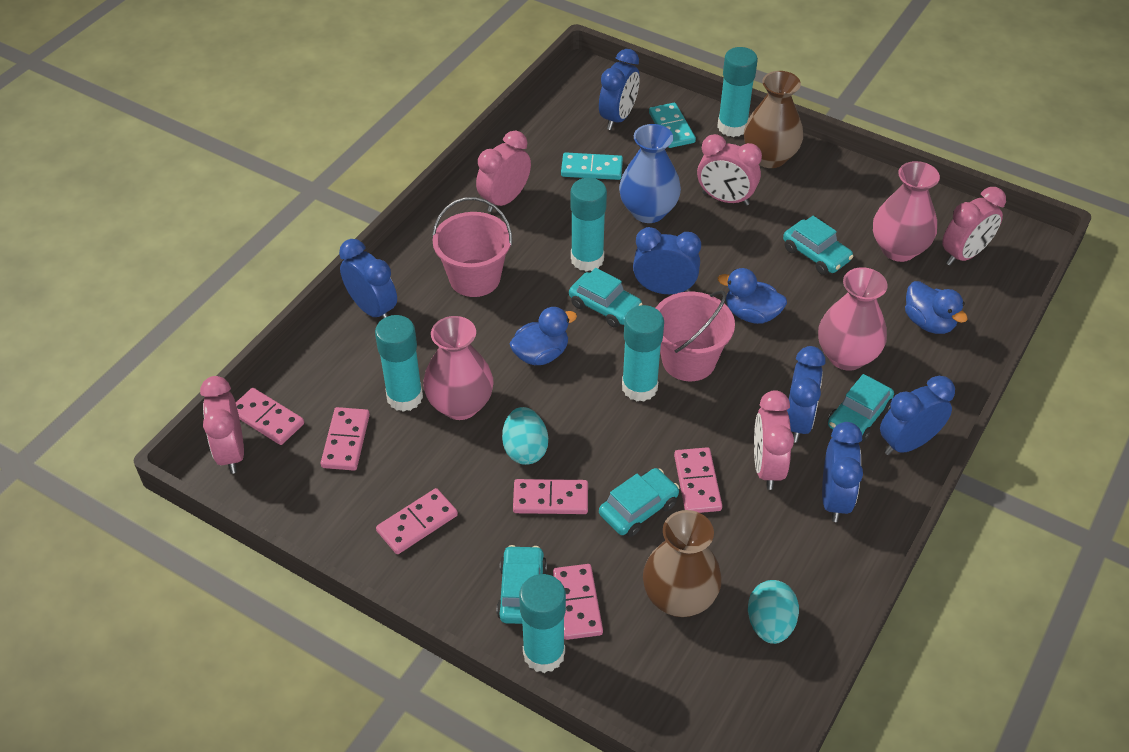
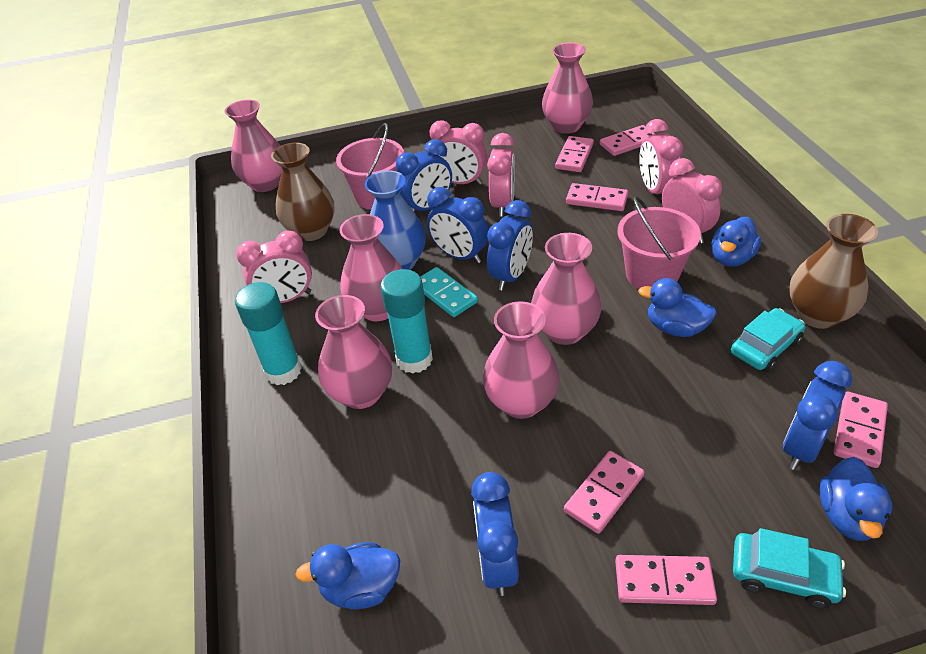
blue clock: [339,239,397,318] [599,49,639,130] [633,227,701,294] [787,346,825,443] [822,422,863,522] [880,376,955,455] = 6 -> [396,139,452,212] [427,187,488,263] [471,472,519,596] [487,200,533,291] [783,361,852,470] = 5
blue duck: [510,307,577,365] [718,268,787,324] [905,281,968,334] = 3 -> [295,542,400,609] [638,278,717,337] [712,217,761,267] [819,457,892,541] = 4
pink vase: [423,316,494,420] [818,267,888,371] [873,161,940,262] = 3 -> [225,99,282,192] [315,295,392,409] [340,214,402,321] [483,301,560,419] [531,233,602,345] [542,43,593,134] = 6
turquoise car: [497,545,547,624] [569,268,643,328] [599,468,679,537] [783,216,853,275] [827,374,894,442] = 5 -> [731,308,805,372] [733,528,846,608] = 2
turquoise domino: [561,152,623,180] [649,103,696,148] = 2 -> [420,267,478,317] = 1
turquoise egg: [502,407,548,465] [748,580,799,644] = 2 -> none = 0
turquoise glue stick: [375,315,423,412] [519,574,566,673] [570,178,607,272] [622,305,664,401] [717,47,758,137] = 5 -> [235,282,302,385] [380,269,433,374] = 2

